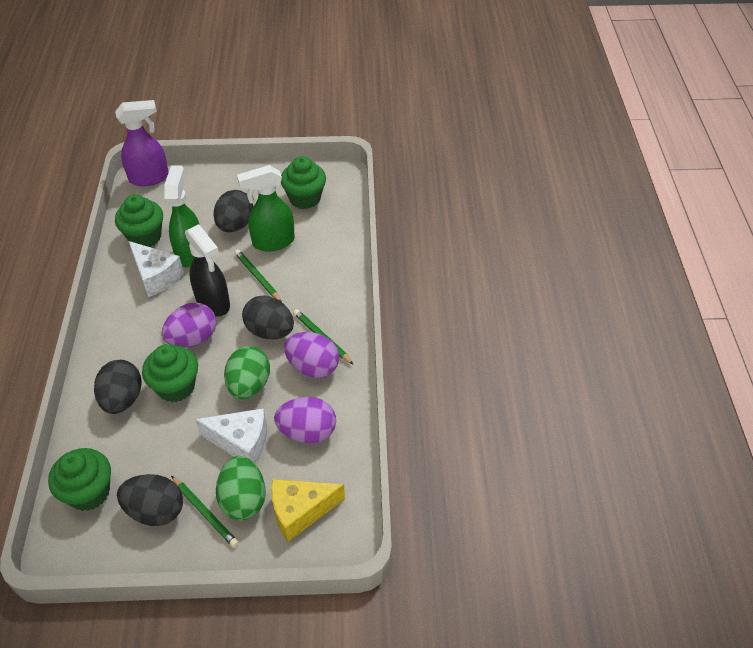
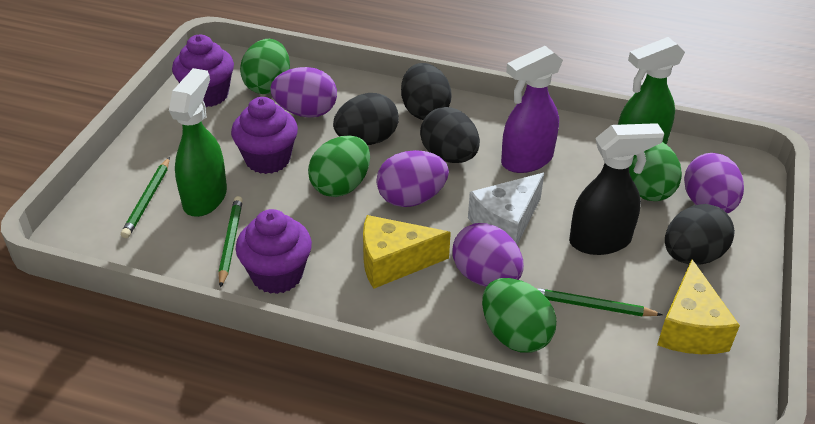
green cupcake: [48,448,111,511] [115,194,163,247] [142,344,198,402] [281,156,326,209] = 4 -> none = 0
green egg: [216,456,266,520] [224,346,270,399] = 2 -> [240,39,290,94] [308,135,370,197] [482,278,556,353] [629,142,682,201] = 4
purple cupcake: none = 0 -> [172,35,234,107] [231,97,298,174] [236,209,312,294] = 3
purple egg: [162,303,216,348] [274,397,336,443] [284,332,339,378] = 3 -> [270,67,337,118] [376,150,449,207] [452,223,524,287] [684,153,744,213] = 4
white cheese: [128,241,184,297] [195,408,267,463] = 2 -> [468,173,544,245] = 1
yellow cheese: [271,479,345,542] = 1 -> [363,215,451,289] [657,259,740,354] = 2

